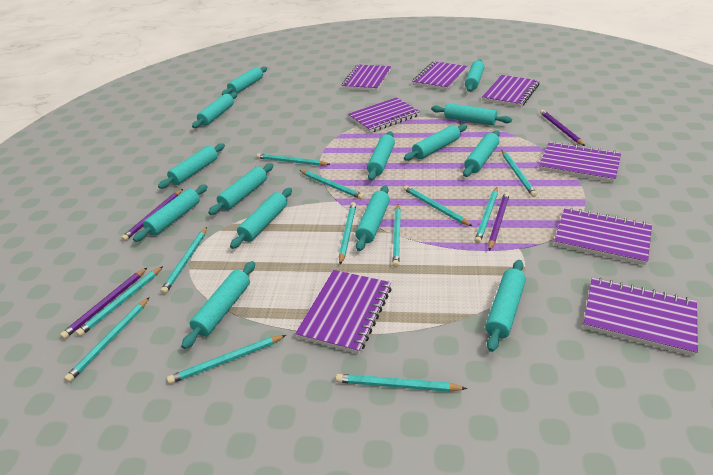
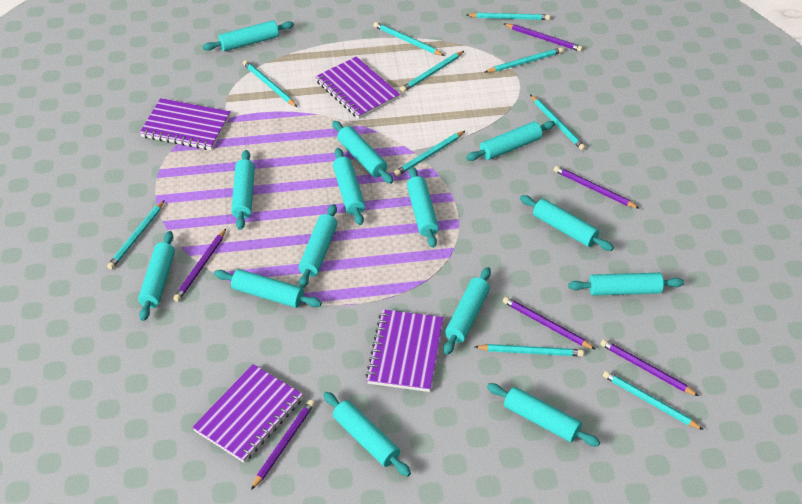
purple notebook: [295,270,392,354] [342,64,391,91] [348,97,420,133] [412,61,468,90] [482,75,539,107] [539,141,621,183] [554,207,652,265] [583,278,698,356] = 8 -> [139,98,230,150] [192,364,303,463] [315,56,400,119] [366,309,443,392] = 4
purple pencil: [60,268,147,339] [121,189,183,241] [488,192,510,251] [540,110,585,146] = 4 -> [173,229,226,302] [251,400,315,490] [503,297,596,350] [504,24,583,52] [554,166,640,209] [600,339,699,396] = 6
turquoise pencil: [64,297,150,382] [76,266,163,336] [160,227,207,294] [167,335,286,384] [257,153,330,166] [299,170,364,200] [336,374,467,392] [339,202,356,265] [392,204,401,267] [403,185,472,226] [475,187,498,244] [502,150,537,197] = 12 -> [107,200,164,269] [243,60,297,107] [373,22,445,56] [394,131,465,176] [400,51,464,92] [467,13,550,20] [475,344,584,356] [485,47,563,73] [530,95,586,150] [603,371,704,430] = 10

